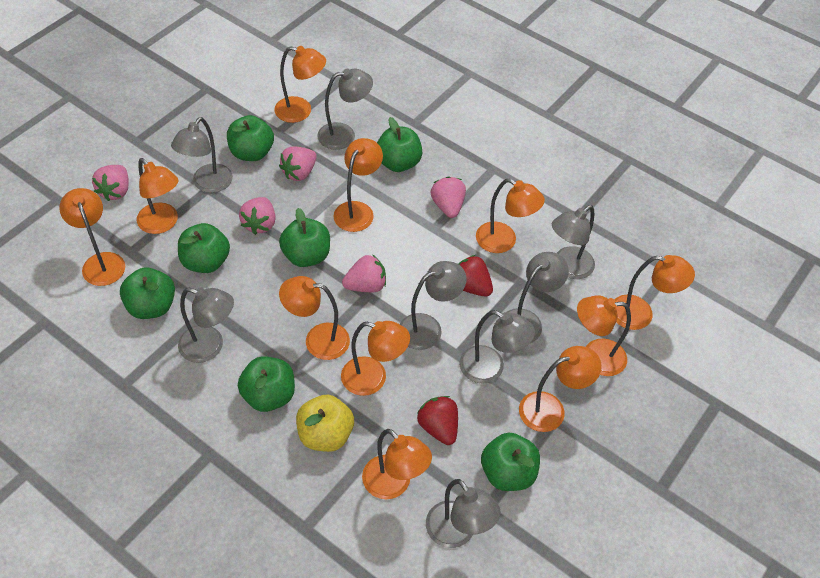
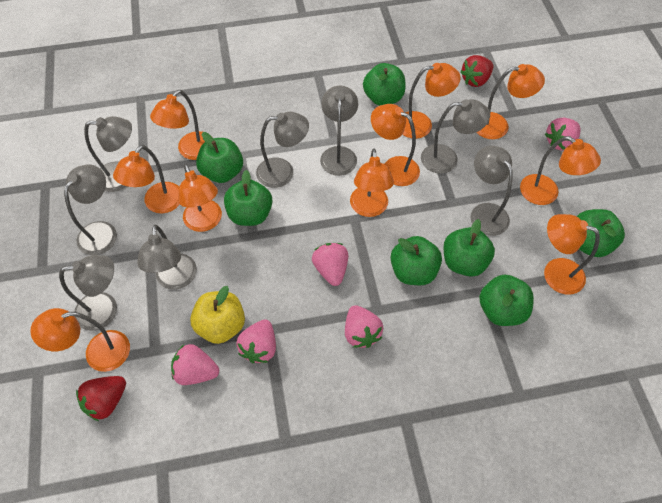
orange lamp: [59,188,125,286] [137,158,178,234] [274,46,326,123] [279,276,350,360] [333,138,383,232] [341,321,410,396] [362,429,432,499] [476,178,545,253] [519,346,602,432] [577,296,631,376] [614,255,695,330] = 11 -> [30,308,130,372] [113,145,180,213] [150,90,205,160] [178,164,222,232] [350,149,394,217] [371,104,420,186] [402,63,461,139] [476,64,545,139] [520,136,601,205] [544,214,600,295] = 10

